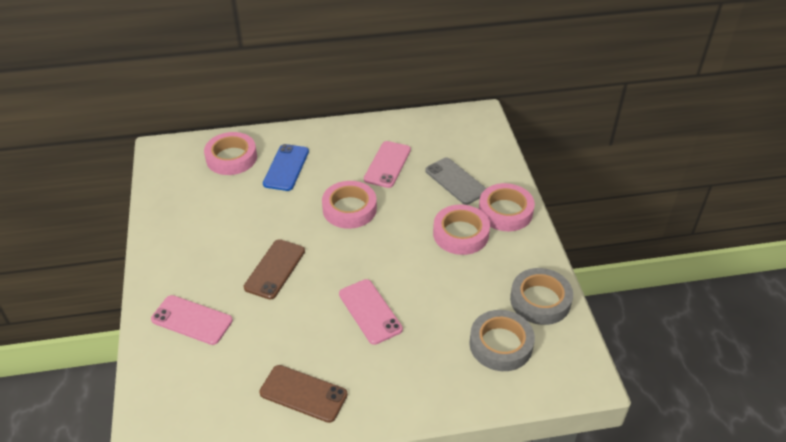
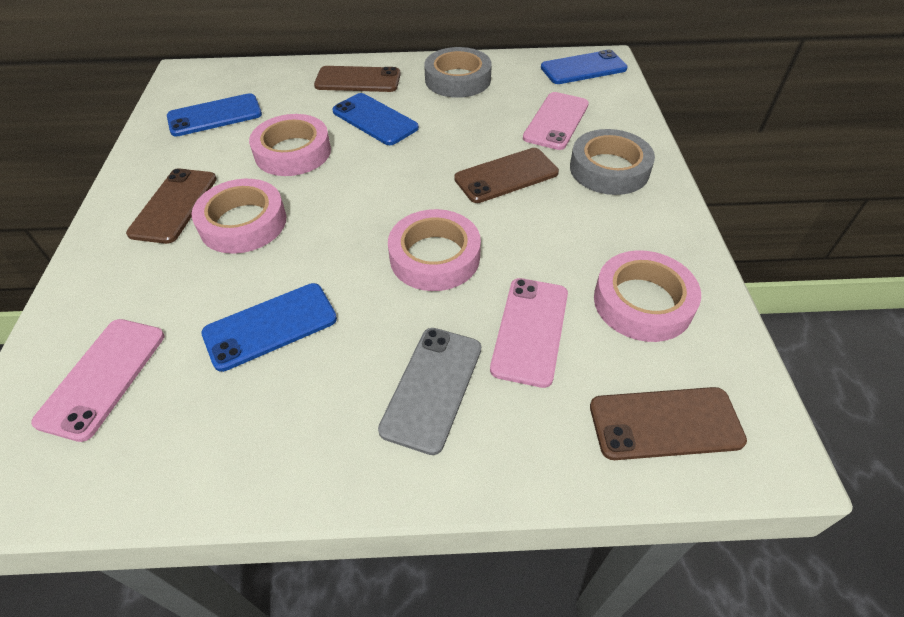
blue phone: [263,144,309,191] = 1 -> [167,93,262,137] [201,283,337,372] [332,93,419,145] [541,50,628,84] = 4
brown phone: [244,239,305,299] [259,365,348,423] = 2 -> [126,168,217,244] [314,66,401,92] [454,148,559,203] [590,387,747,460] = 4

